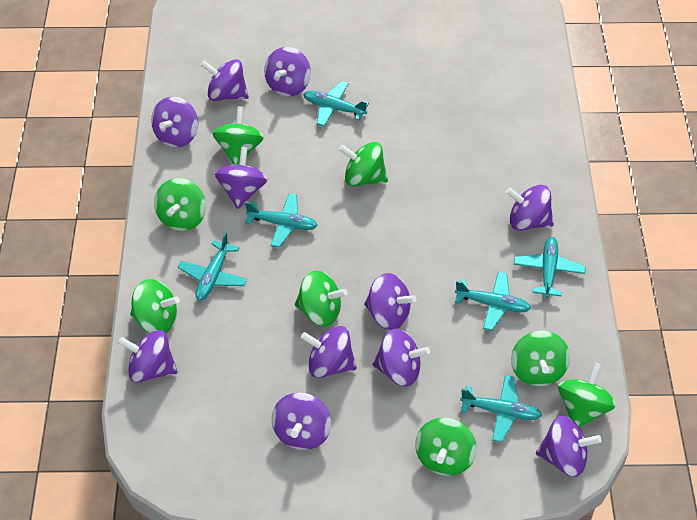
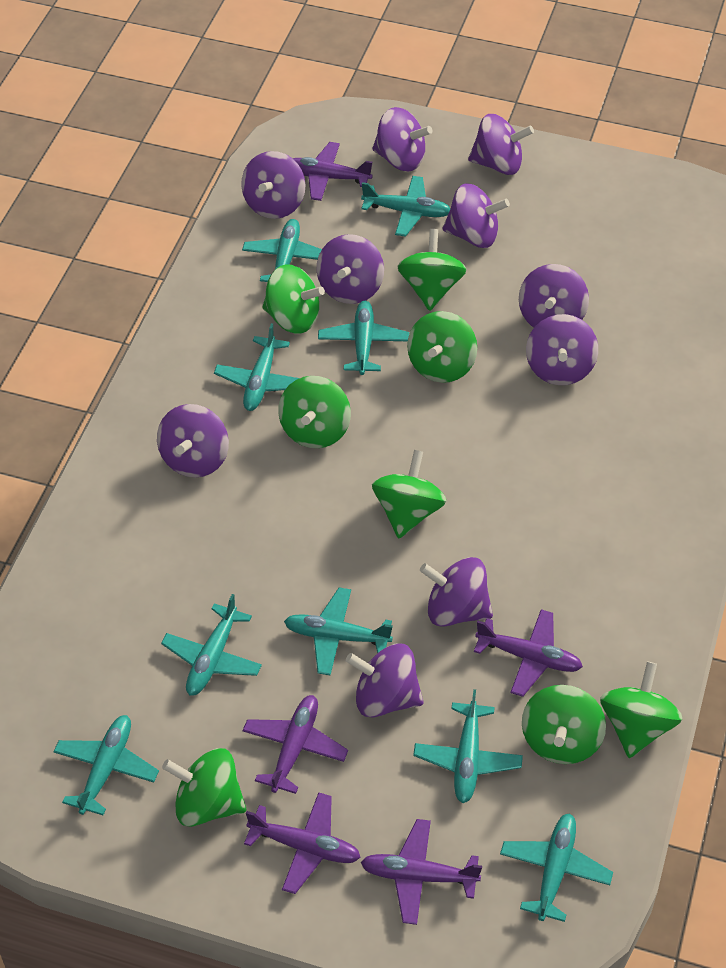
purple plane: none = 0 -> [242,695,348,794] [244,792,361,894] [293,142,373,201] [361,819,482,925] [474,609,583,697] = 5
purple spinning top: [118,330,178,383] [151,97,198,148] [201,59,249,101] [215,147,268,209] [264,47,311,97] [272,393,331,450] [301,326,357,378] [364,273,417,330] [372,329,430,386] [506,185,554,231] [536,416,602,477] = 11 -> [157,404,229,478] [241,151,306,219] [317,234,384,304] [346,644,423,717] [372,107,432,172] [420,557,493,627] [443,184,510,248] [468,114,534,175] [519,264,589,328] [526,314,598,385] = 10
turquoise plane: [178,232,247,301] [245,193,318,248] [303,81,369,126] [455,272,531,331] [460,375,542,442] [514,237,586,298] = 6 -> [53,715,159,815] [161,594,262,695] [214,323,300,411] [242,219,322,282] [284,588,393,675] [318,301,409,375] [361,176,450,237] [413,689,523,803] [500,813,613,922] = 9

